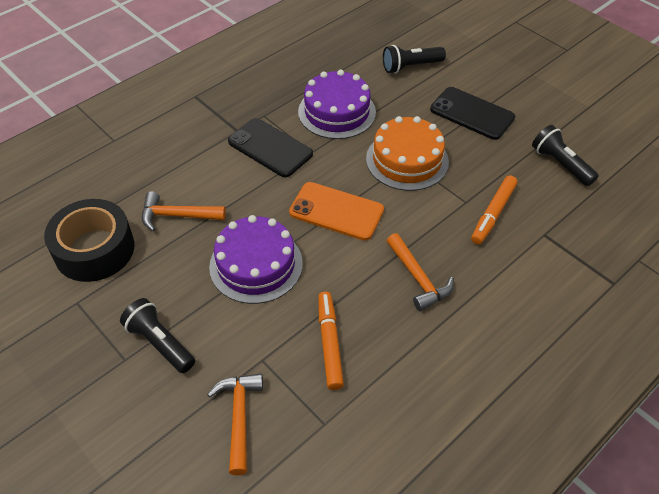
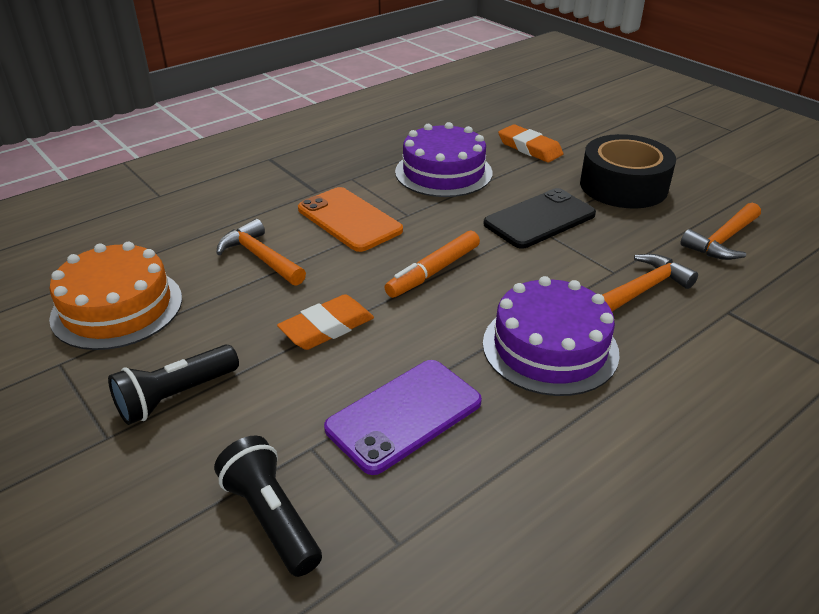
black flashlight: [120,298,195,373] [383,45,446,74] [532,125,599,186] = 3 -> [108,344,239,425] [214,436,322,577] = 2
black phone: [228,118,313,177] [430,87,515,140] = 2 -> [483,188,596,249] = 1
orange eraser: none = 0 -> [277,294,374,350] [498,124,563,162] = 2
orange marker: [318,292,344,390] [471,175,518,245] = 2 -> [384,231,480,298] = 1
purple phone: none = 0 -> [324,360,482,475] = 1

